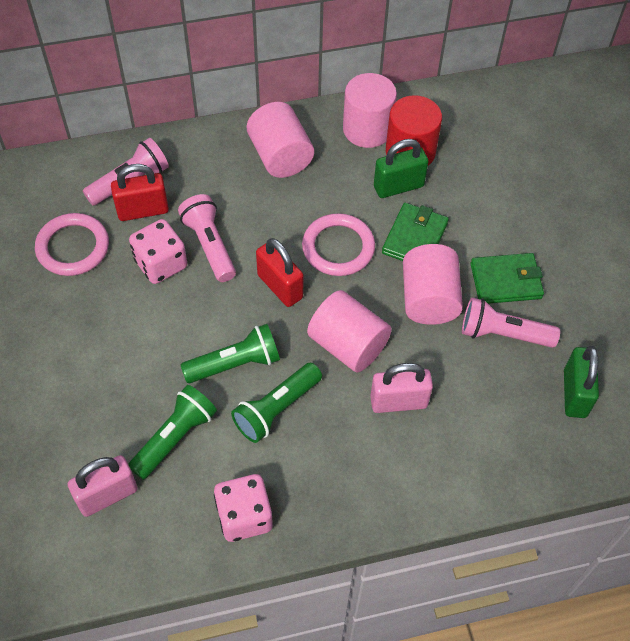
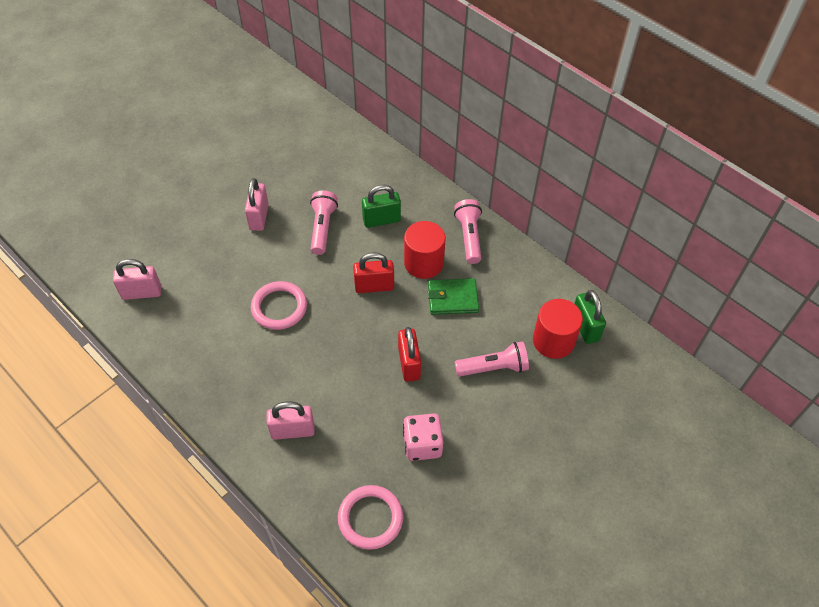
green flashlight: [128,385,217,480] [181,324,280,383] [231,363,322,443] = 3 -> none = 0
green wallet: [382,203,449,261] [471,253,544,304] = 2 -> [428,278,479,315] = 1
pink cylinder: [247,102,314,178] [307,290,392,372] [343,73,397,148] [403,244,463,325] = 4 -> none = 0
pink dice: [129,219,187,284] [214,474,273,542] = 2 -> [403,413,443,461] = 1
pink padlock: [68,455,138,517] [370,363,433,413] = 2 -> [113,259,161,300] [245,178,269,231] [267,402,315,440] = 3
red cylinder: [386,95,442,166] = 1 -> [404,221,446,279] [533,299,583,359] = 2

